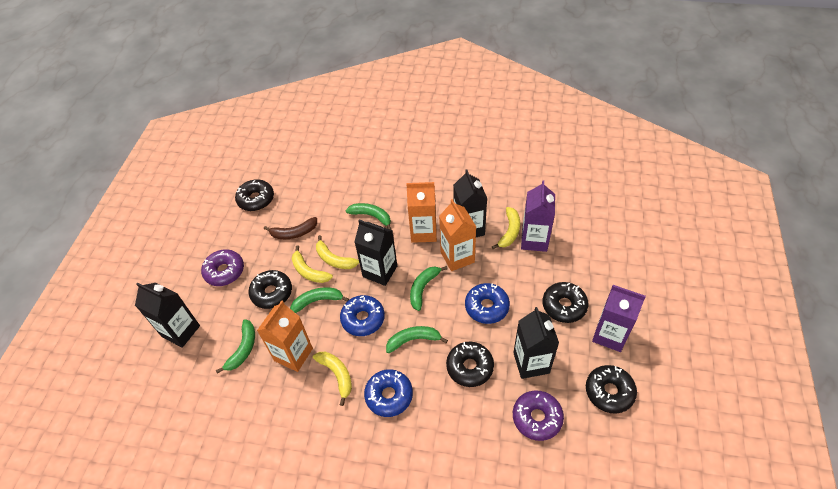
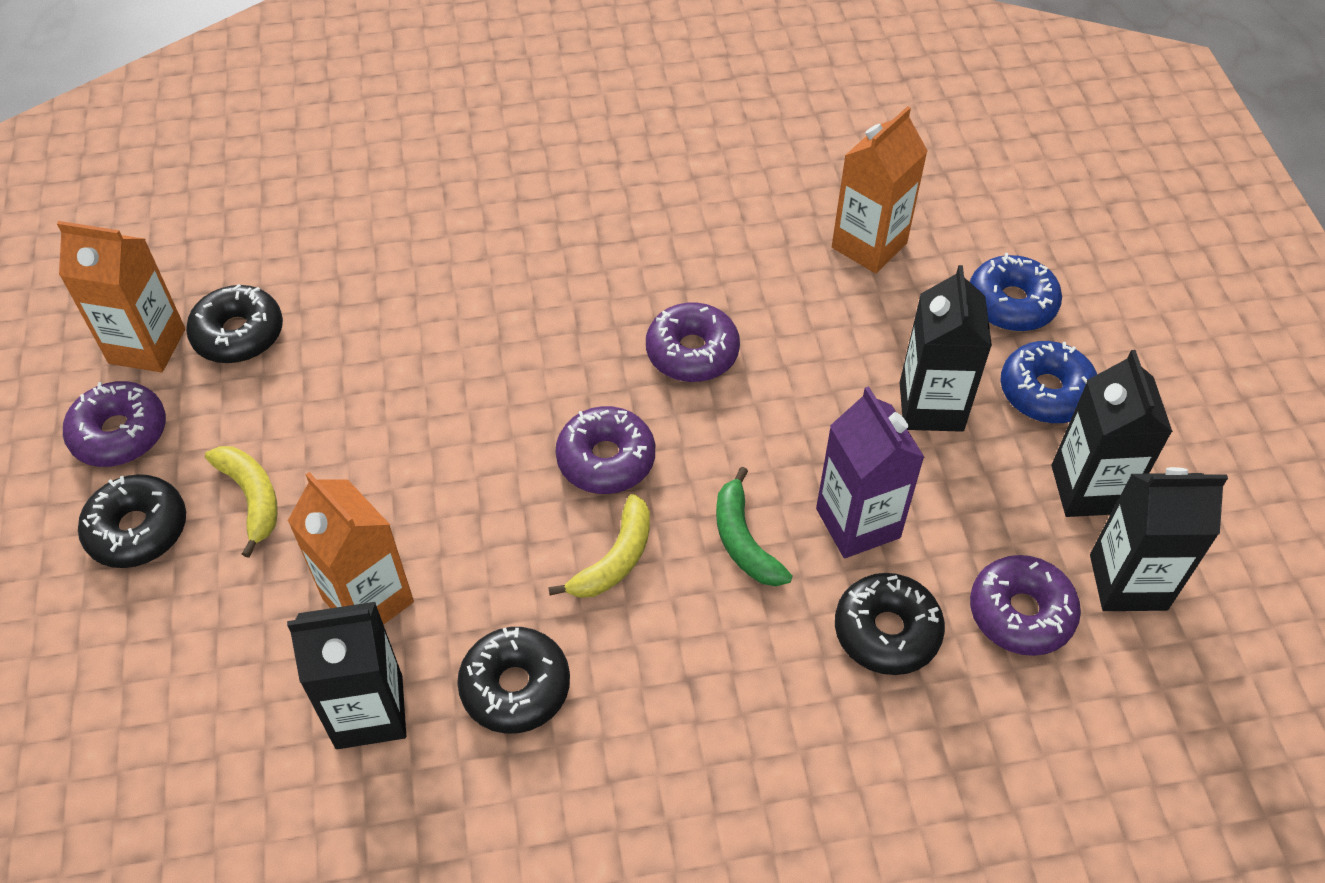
black donut: [235,179,274,211] [248,270,292,309] [446,342,494,387] [543,282,589,323] [586,365,637,414] = 5 -> [78,474,186,568] [186,284,283,363] [457,627,570,733] [835,573,945,675] = 4
blue donut: [340,295,385,336] [364,369,413,417] [465,283,510,324] = 3 -> [970,253,1062,331] [1000,341,1097,423] = 2
brown banana: [264,217,317,239] = 1 -> none = 0
green banana: [216,319,255,374] [290,287,349,313] [346,203,392,230] [386,326,448,353] [410,266,448,311] = 5 -> [716,467,792,586] = 1
purple carton: [521,180,555,252] [592,285,646,352] = 2 -> [816,386,924,558] = 1
purple donut: [201,249,244,286] [513,391,564,441] = 2 -> [63,381,166,467] [555,406,655,494] [646,302,740,382] [970,555,1081,656] = 4
yellow banana: [292,245,333,283] [313,352,352,406] [316,235,359,269] [492,207,520,249] = 4 -> [205,446,278,558] [548,494,650,598] = 2

